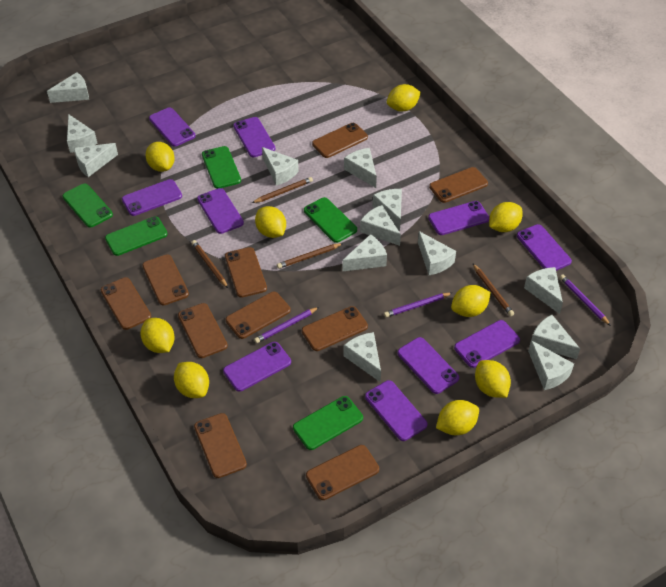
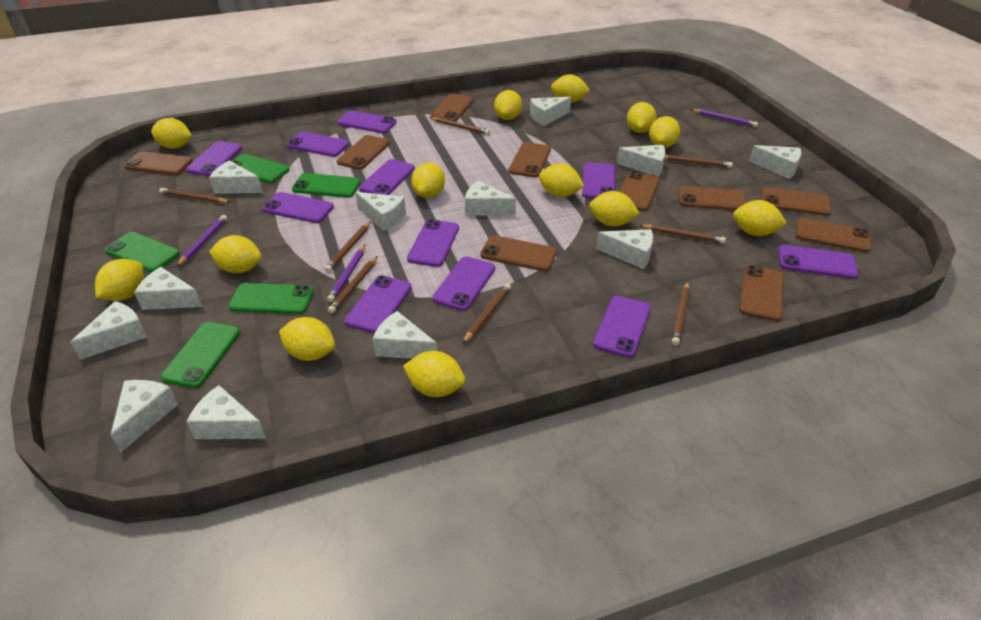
brown pencil: [191,240,228,288] [252,177,313,203] [277,243,343,269] [473,264,514,316] = 4 -> [159,188,230,203] [324,221,371,272] [328,256,378,314] [430,117,490,135] [463,283,511,344] [639,224,726,243] [664,155,733,168] [672,282,690,345] = 8
purple phone: [122,179,182,216] [149,107,196,147] [197,188,244,234] [223,342,291,392] [233,117,275,157] [365,380,427,441] [397,337,459,394] [428,201,489,235] [454,320,520,368] [517,224,572,271] = 10 -> [186,141,242,176] [262,192,334,223] [286,132,349,157] [337,110,397,133] [344,275,412,333] [359,159,415,195] [407,219,459,267] [432,256,495,311] [582,162,616,199] [593,296,651,358] [778,245,858,279] = 11
white cheese: [47,72,89,103] [67,114,97,153] [74,143,118,177] [262,147,299,186] [342,234,387,271] [343,332,381,382] [344,148,377,188] [360,205,401,246] [372,189,402,231] [418,231,456,275] [524,267,563,314] [528,340,574,390] [532,315,580,359] = 13 -> [70,301,147,360] [111,380,178,452] [134,267,202,310] [187,385,266,439] [209,160,263,194] [355,192,406,231] [373,311,437,359] [465,181,516,216] [530,97,571,126] [596,229,653,269] [617,145,666,177] [749,145,801,179] = 12
yellow lemon: [141,318,175,353] [146,142,175,172] [174,362,209,398] [255,206,286,238] [387,84,421,112] [436,400,479,435] [451,285,491,317] [475,360,511,398] [489,202,523,232] = 9 -> [95,259,144,301] [151,118,192,149] [209,235,262,273] [279,317,335,361] [403,351,465,397] [411,163,445,198] [494,90,522,120] [539,163,584,197] [551,75,590,103] [589,191,640,227] [627,102,656,133] [649,116,680,148] [733,200,787,236] = 13

